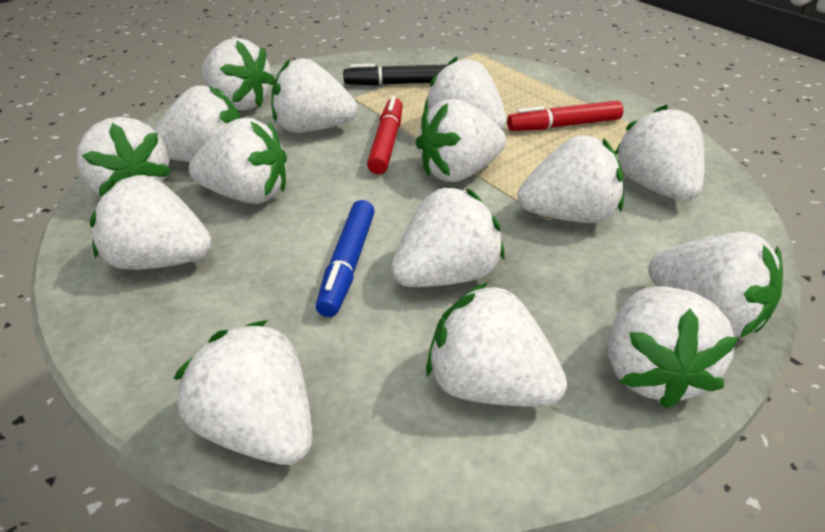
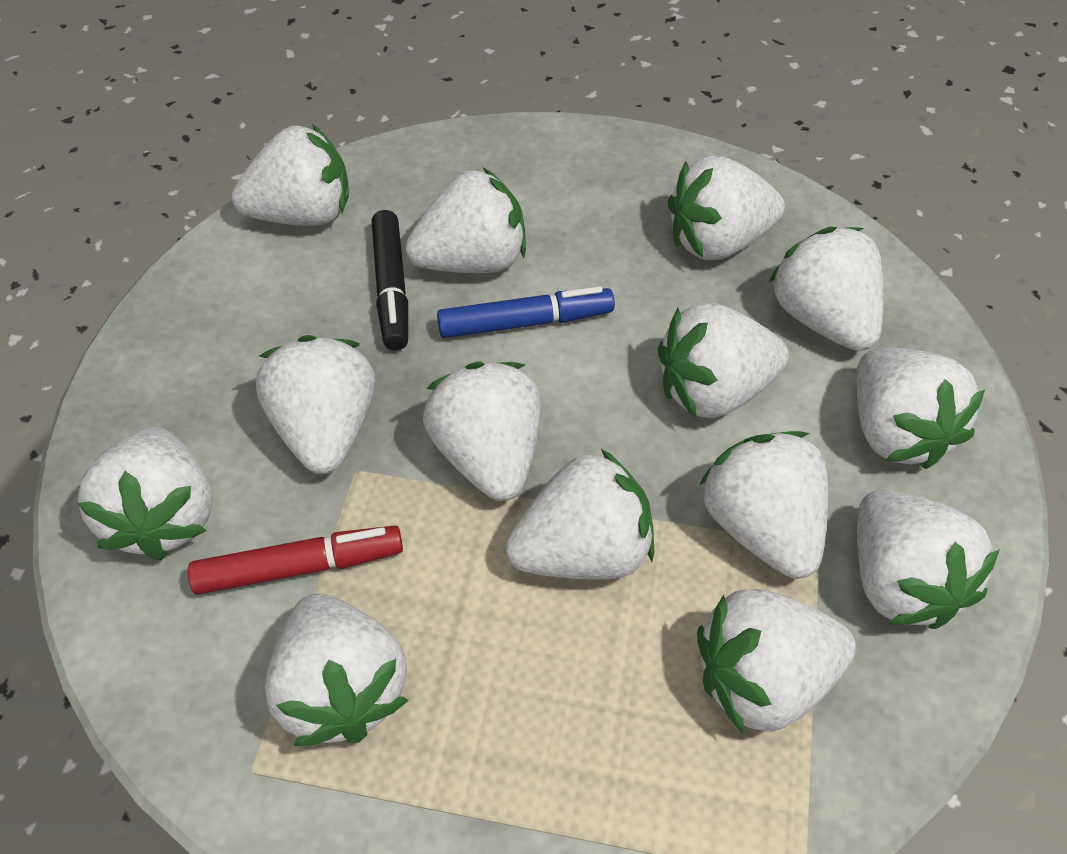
red marker: [367,96,403,174] [507,100,623,131] = 2 -> [188,525,403,595] = 1
white strawberry: [76,117,171,197] [90,175,212,270] [154,85,241,162] [173,320,313,465] [189,118,287,204] [201,38,275,110] [271,58,358,133] [391,186,505,287] [416,99,506,182] [424,57,507,130] [426,282,567,407] [518,135,624,223] [608,286,738,409] [615,105,705,201] [648,232,783,339] = 15 -> [77,427,213,560] [231,124,349,226] [256,335,375,474] [265,593,408,746] [406,168,526,273] [423,362,541,501] [506,449,654,579] [658,303,789,418] [668,155,785,260] [697,589,856,733] [699,431,828,579] [769,227,884,351] [856,348,985,469] [857,490,1000,629] = 14

